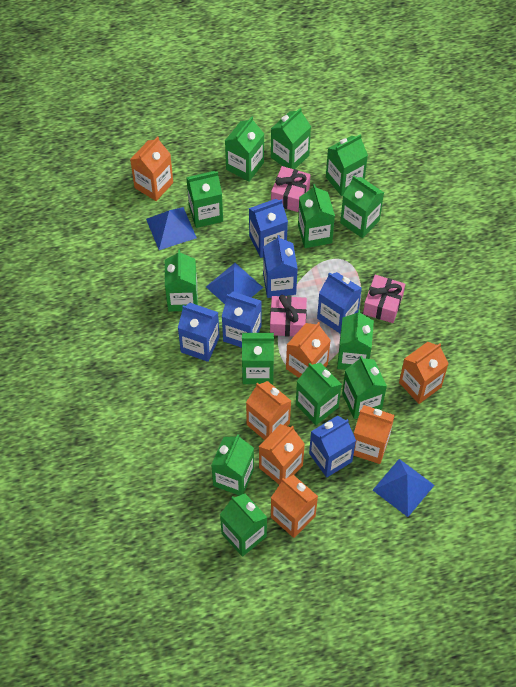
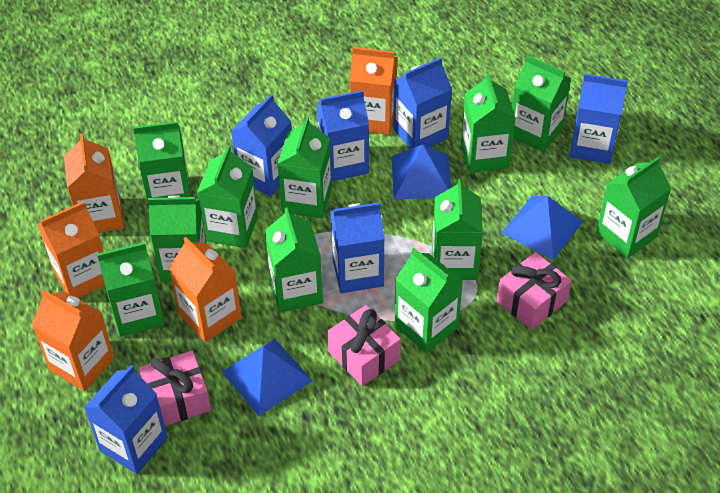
green carton: [165,250,198,311] [186,171,223,228] [211,434,254,496] [220,494,267,557] [225,116,264,181] [242,333,274,384] [271,108,311,169] [296,363,342,425] [298,184,335,248] [326,134,368,196] [337,310,374,370] [340,175,384,238] [342,356,387,419] = 13 -> [97,242,165,337] [133,121,191,207] [148,196,207,282] [197,145,258,248] [265,208,323,312] [277,117,332,218] [395,248,463,353] [432,179,483,280] [461,73,516,173] [512,55,572,152] [596,157,671,258] = 11
orange carton: [130,136,173,201] [246,381,291,440] [259,424,305,485] [271,475,318,538] [286,322,331,378] [353,405,395,464] [399,342,449,404] = 7 -> [32,290,115,391] [38,201,105,298] [64,133,124,233] [169,237,242,342] [349,47,397,135] = 5

